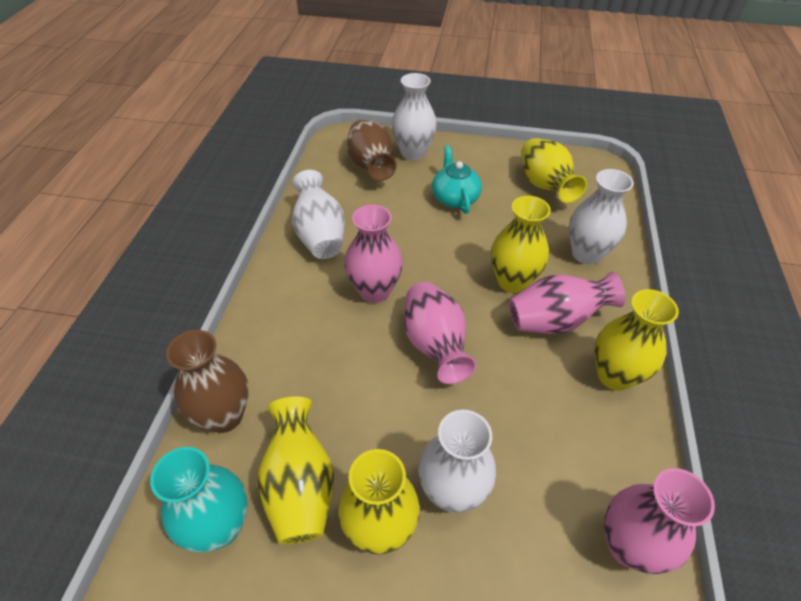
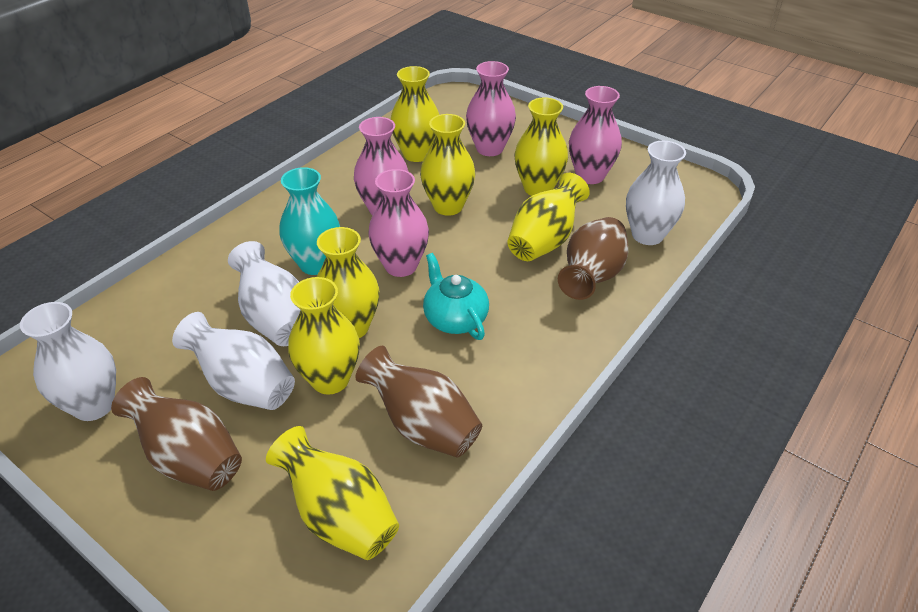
brown vase: [166,330,249,433] [347,120,397,181] = 2 -> [111,377,242,491] [356,345,482,458] [558,217,628,300] = 3
yellow vase: [257,396,334,544] [338,449,420,555] [491,196,551,293] [521,138,587,203] [595,289,679,391] = 5 -> [266,426,399,560] [288,277,360,395] [317,227,380,338] [391,66,439,162] [420,114,476,216] [507,173,590,261] [515,97,568,196] = 7

